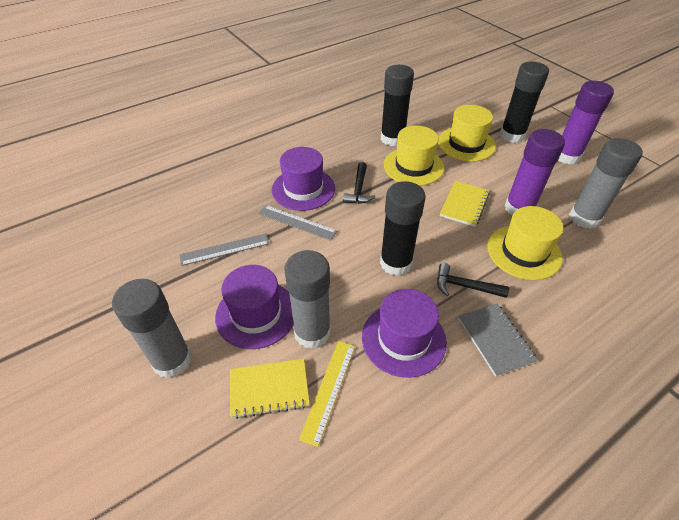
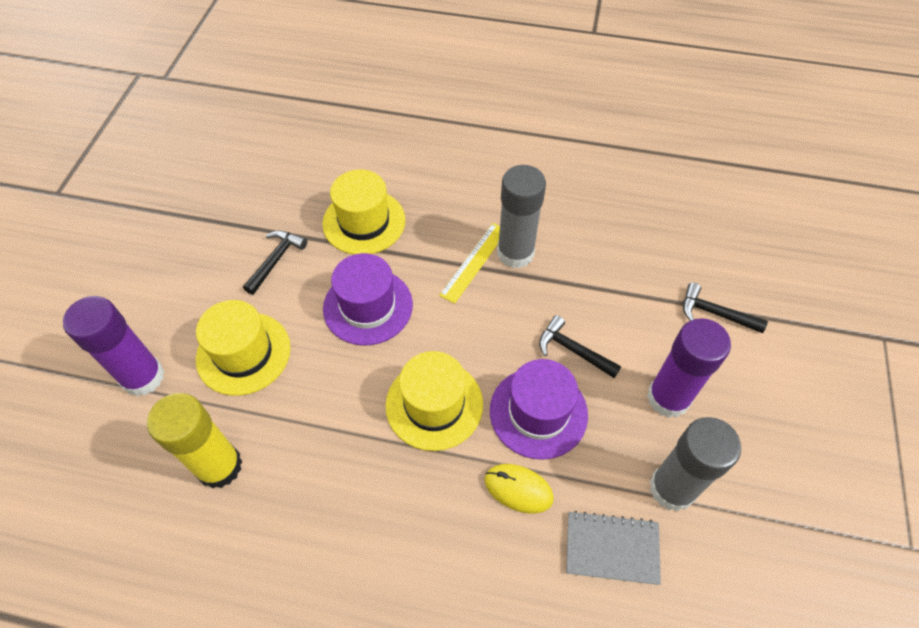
black glue stick: [380,181,426,276] [381,65,414,146] [500,61,549,143] = 3 -> none = 0
black hammer: [343,162,375,204] [437,263,509,298] = 2 -> [243,231,307,295] [539,315,621,378] [683,283,768,333] = 3
grey glue stick: [112,279,192,378] [284,250,331,349] [569,138,643,229] = 3 -> [497,165,546,268] [649,417,741,511] = 2
grey ruler: [179,234,269,266] [258,205,337,241] = 2 -> none = 0
purple hat: [215,265,294,349] [272,147,335,211] [362,289,447,378] = 3 -> [323,253,413,345] [490,359,588,460] = 2
yellow glue stick: none = 0 -> [147,393,242,489] = 1
yellow mouse: none = 0 -> [485,464,554,514] = 1
yellow notebook: [230,359,310,419] [440,181,490,227] = 2 -> none = 0

